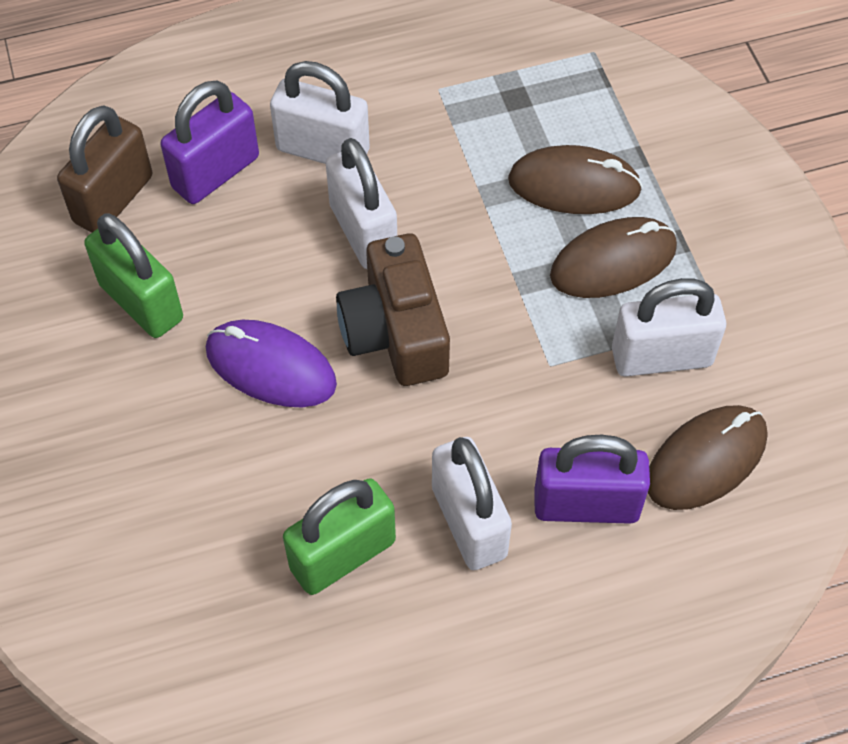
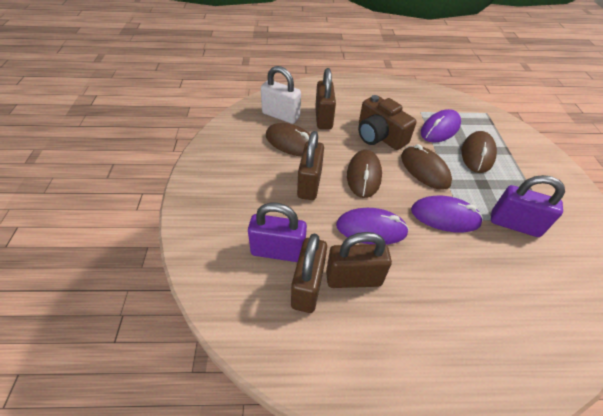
brown mouse: [508,145,643,214] [550,217,677,298] [648,405,768,510] = 3 -> [266,123,310,157] [347,150,382,198] [401,144,452,190] [462,131,497,173] = 4
brown padlock: [57,105,152,233] = 1 -> [291,234,327,313] [297,131,324,200] [315,68,336,129] [326,232,392,288] = 4
green padlock: [84,213,183,338] [283,478,396,595] = 2 -> none = 0
purple mouse: [206,320,337,407] = 1 -> [336,208,409,245] [411,196,483,233] [421,109,461,142] = 3
white padlock: [270,61,370,164] [326,138,397,269] [432,437,512,570] [612,278,726,377] = 4 -> [261,66,301,124] = 1

